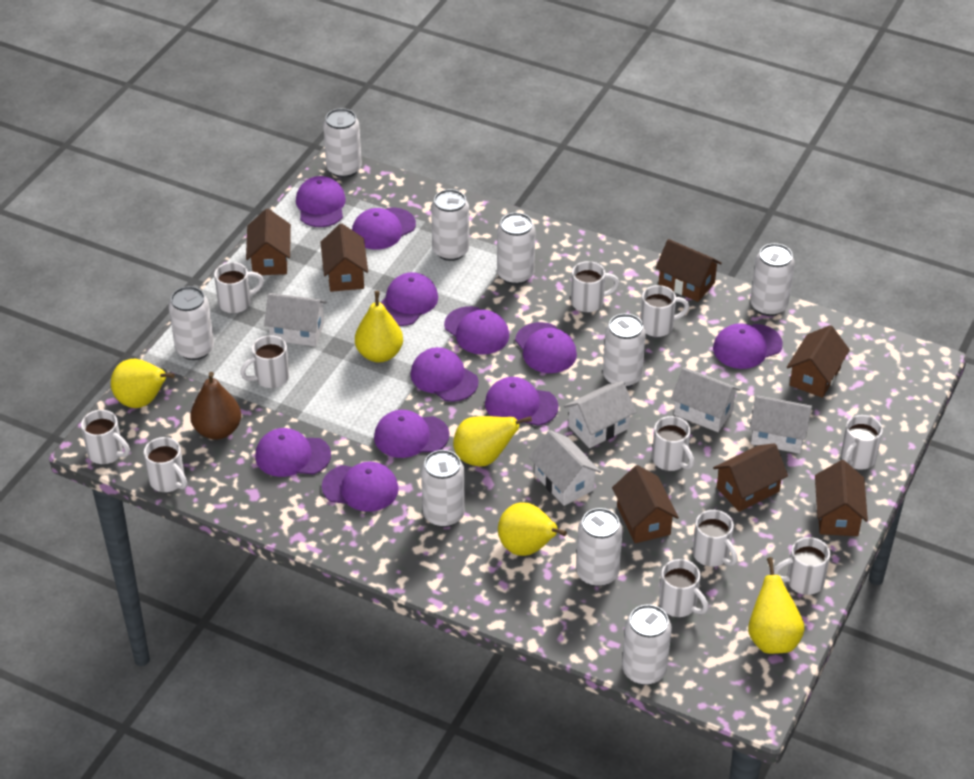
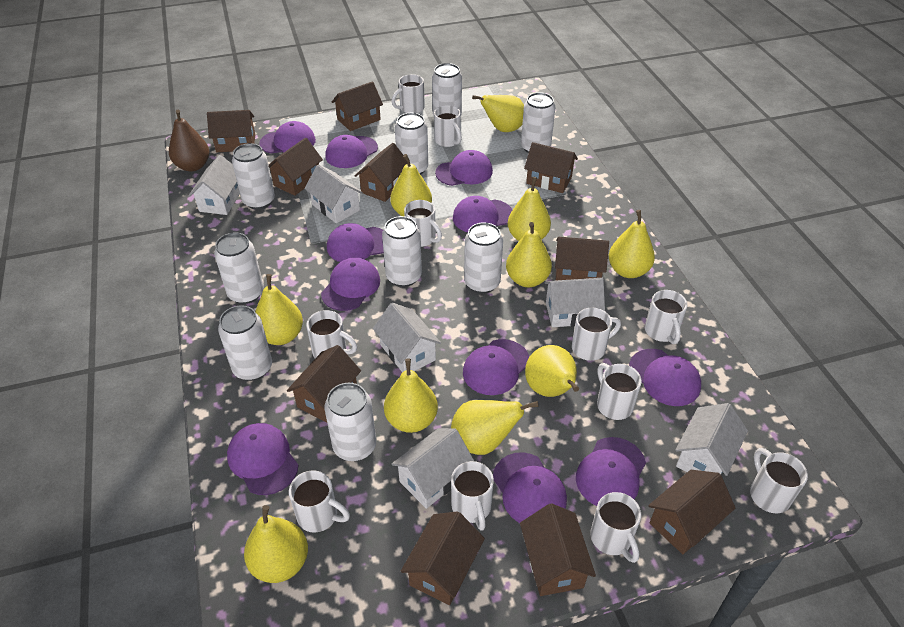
brown house: [246,209,291,275] [320,224,368,292] [612,465,679,543] [655,239,722,302] [713,443,788,512] [786,325,850,398] [815,460,868,536] = 7 -> [207,110,255,152] [269,138,323,196] [287,345,361,422] [332,81,383,131] [355,143,407,202] [401,511,485,605] [520,503,596,596] [524,142,578,193] [555,237,609,280] [648,470,736,554] = 10
white house: [264,293,327,347] [529,430,601,506] [564,381,636,448] [671,367,741,432] [750,395,813,454] = 5 -> [189,155,240,215] [304,164,363,223] [373,302,441,372] [392,428,474,509] [544,278,605,327] [675,403,748,476] = 6
yellow pear: [111,359,175,408] [355,291,403,362] [453,416,532,467] [498,502,567,556] [748,557,805,654] = 5 -> [244,505,308,583] [255,274,303,345] [384,358,438,433] [390,154,432,216] [451,400,539,455] [472,95,524,132] [506,222,552,287] [508,177,551,241] [525,345,579,397] [609,210,655,278] = 10

